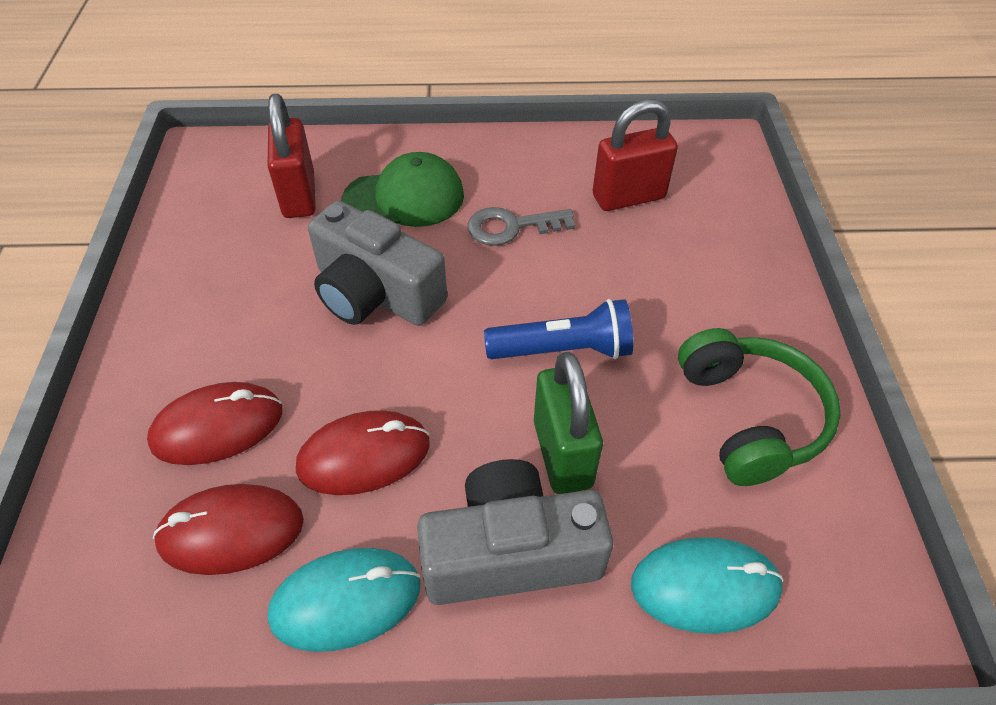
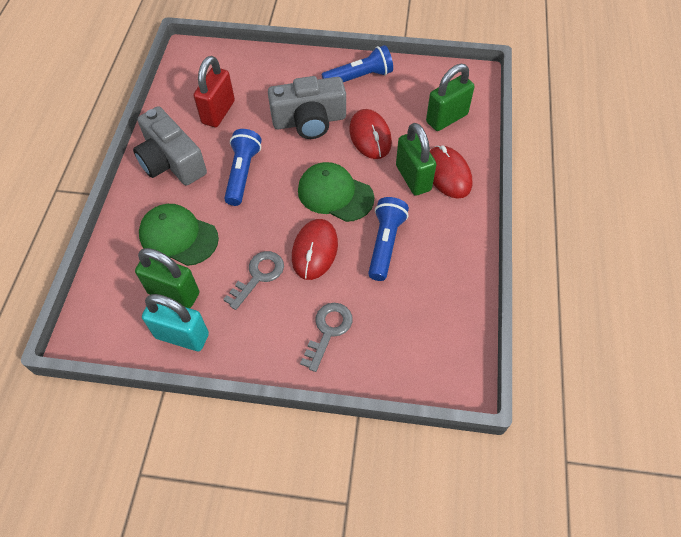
blue flashlight: [484,299,633,359] = 1 -> [224,129,262,206] [322,45,393,82] [368,197,409,281] = 3
green cap: [341,152,464,227] = 1 -> [139,204,219,266] [298,162,374,222] = 2
green headphones: [678,328,841,486] = 1 -> none = 0
green padlock: [534,352,603,494] = 1 -> [135,248,199,308] [396,123,436,196] [426,64,474,131] = 3
grey key: [468,207,575,246] = 1 -> [223,251,284,310] [300,303,352,372] = 2
red padlock: [267,94,316,218] [593,99,678,211] = 2 -> [193,56,235,127] = 1
turquoise mouse: [268,548,420,652] [631,537,784,634] = 2 -> none = 0
turquoise padlock: none = 0 -> [142,294,209,351] = 1

